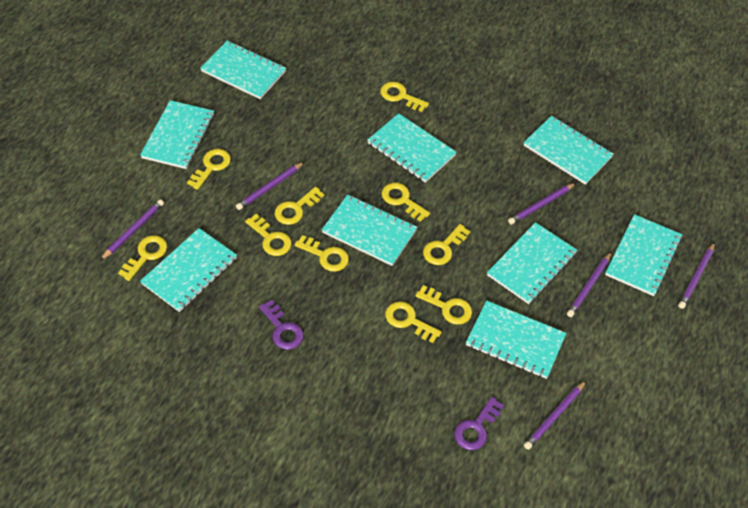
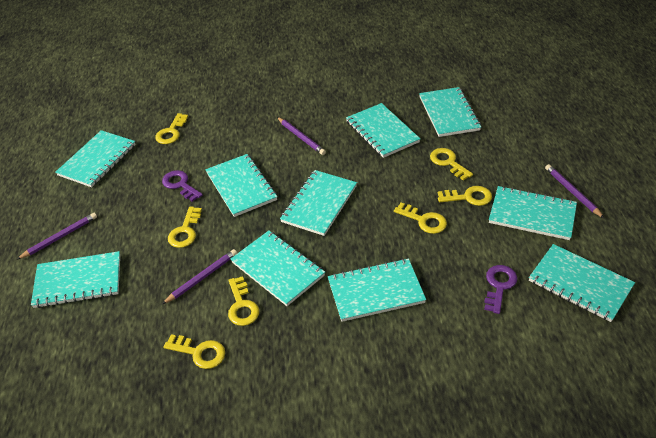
purple pencil: [100,199,164,261] [236,162,304,210] [508,183,576,225] [524,381,586,450] [567,252,612,317] [678,242,715,309] = 6 -> [16,213,97,260] [162,249,237,304] [277,117,326,155] [545,164,604,218] = 4
turquoise notebook: [140,100,214,169] [140,228,237,312] [200,41,286,99] [322,194,417,266] [367,113,457,183] [466,300,566,379] [487,222,577,304] [524,116,614,185] [605,214,682,296] = 9 -> [31,251,120,308] [55,130,136,187] [205,154,277,217] [231,231,325,306] [280,170,357,236] [328,258,426,322] [346,103,420,158] [419,87,481,137] [489,186,577,240] [529,244,635,322] = 10
yellow key: [118,235,167,281] [187,149,231,190] [245,214,292,256] [275,186,325,225] [295,235,349,272] [380,82,429,112] [382,183,430,222] [385,301,442,343] [415,285,472,325] [423,224,470,265] = 10 -> [155,113,188,144] [163,334,225,369] [168,207,202,248] [228,276,259,326] [394,203,447,234] [430,148,473,180] [438,186,492,206] = 7

